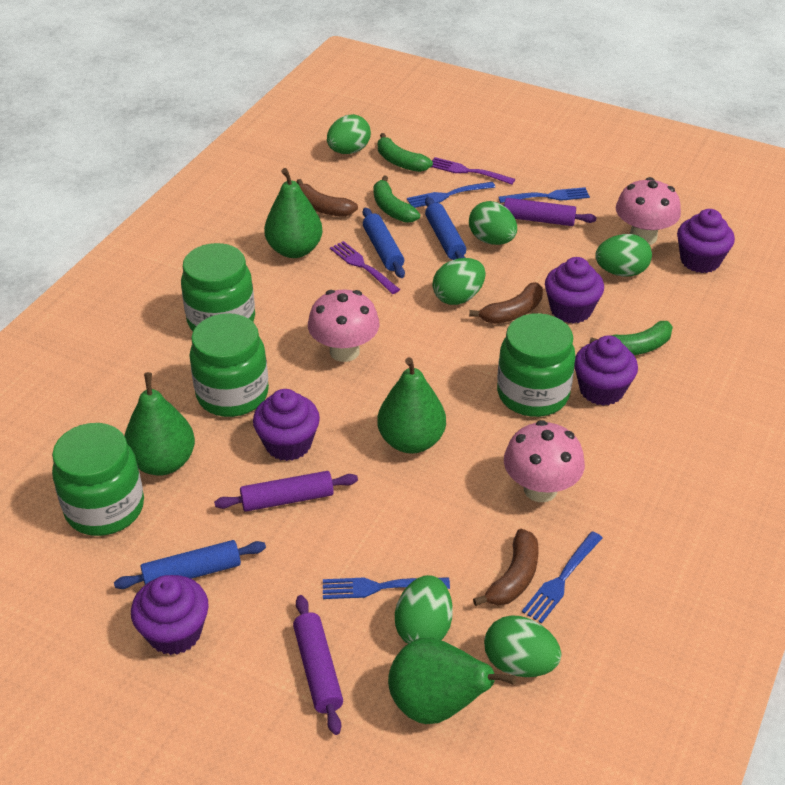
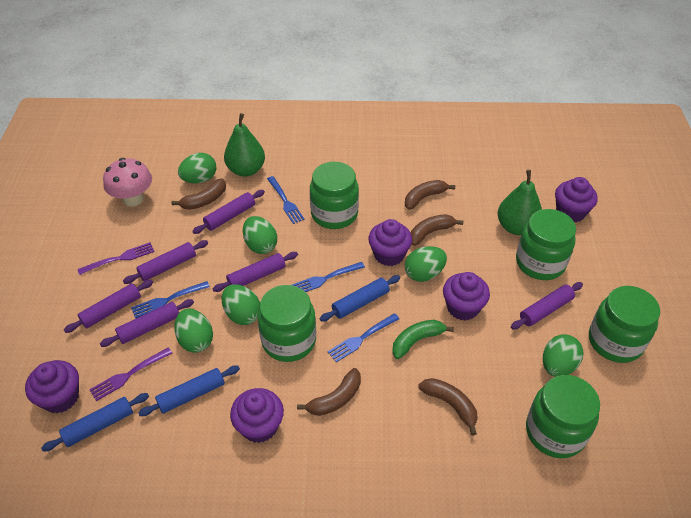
brown banana: [297,179,358,217] [469,282,543,324] [473,529,539,606] = 3 -> [171,178,226,210] [297,368,361,416] [405,180,455,210] [410,214,464,246] [418,378,478,435] = 5
green banana: [374,175,420,223] [378,133,433,172] [589,321,673,355] = 3 -> [392,320,454,359] = 1
green jar: [52,423,144,536] [181,243,255,331] [189,313,269,417] [497,313,576,417] = 4 -> [258,285,316,362] [310,162,359,229] [516,209,576,280] [526,375,600,458] [589,286,660,363] = 5
green pear: [124,372,195,476] [264,168,323,258] [377,357,446,454] [388,638,516,724] = 4 -> [224,113,265,177] [498,170,542,235] = 2
pink mushroom: [308,290,380,362] [504,420,585,502] [616,177,681,245] = 3 -> [103,158,152,207] = 1
purple rolling pin: [214,471,358,512] [293,595,343,735] [501,198,597,226] = 3 -> [64,280,153,333] [100,299,194,347] [123,240,208,284] [192,190,265,234] [213,252,298,292] [511,282,583,329] = 6

